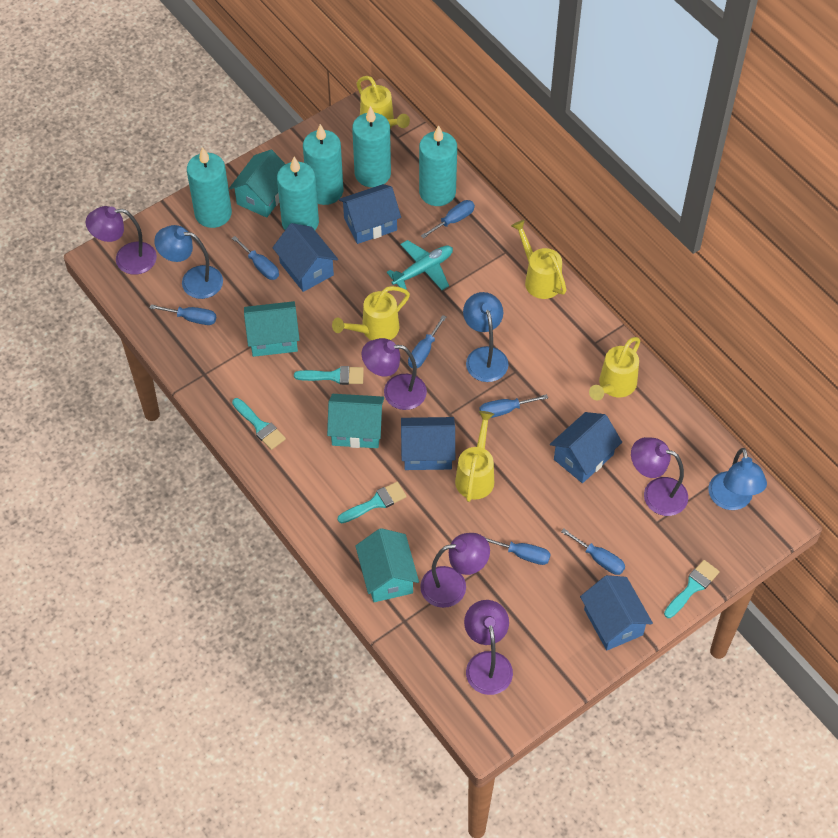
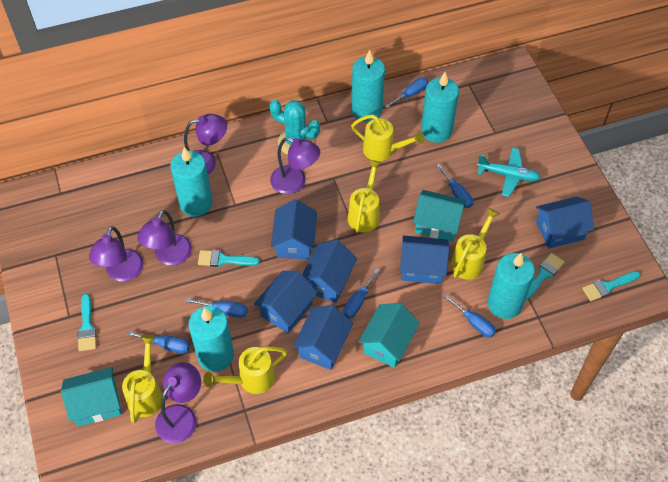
blue house: [272,223,338,292] [339,184,401,244] [401,417,455,470] [550,412,622,483] [580,575,653,650] = 5 -> [254,271,317,334] [271,199,317,259] [293,305,353,370] [302,240,357,303] [400,235,449,284] [536,196,594,249] = 6
blue lamp: [154,225,223,299] [463,292,509,382] [708,448,767,510] = 3 -> none = 0
blue screwdriver: [150,304,216,325] [232,236,279,280] [408,315,446,368] [421,200,475,239] [479,394,548,418] [483,536,551,565] [561,529,625,575] = 7 -> [127,332,190,353] [186,298,248,318] [343,269,380,319] [385,77,428,109] [436,164,473,208] [444,295,496,338] = 6
turquoise cactus: none = 0 -> [269,100,320,155] = 1
turquoise house: [229,150,285,218] [244,301,299,357] [327,394,384,448] [355,528,419,602] = 4 -> [61,367,121,426] [359,303,420,368] [413,190,466,242] = 3

